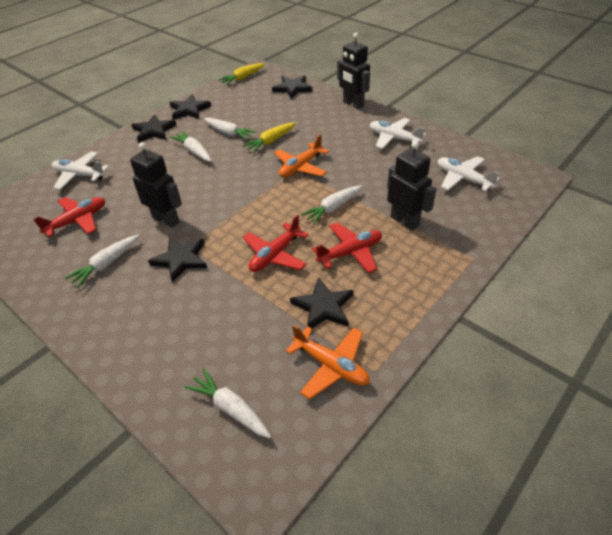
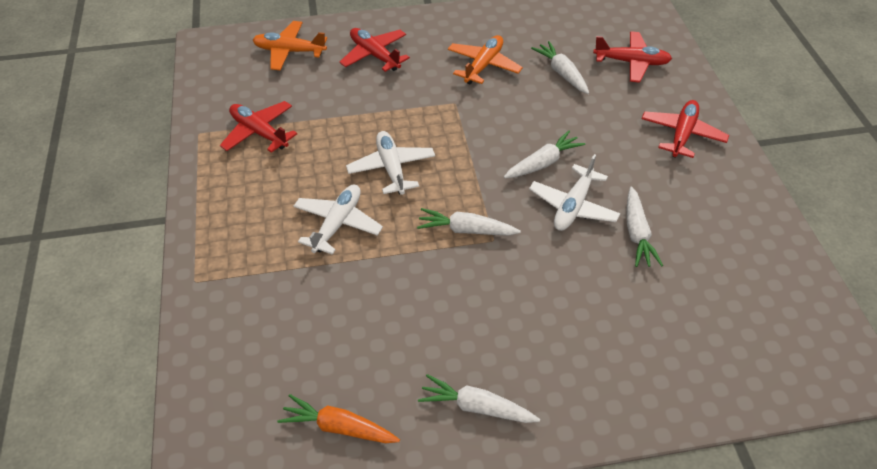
black robot: [130,142,182,228] [337,33,370,109] [387,141,436,231] = 3 -> none = 0
black star: [132,114,176,143] [148,237,207,283] [169,95,211,120] [272,76,313,99] [290,277,354,328] = 5 -> none = 0
orange carrot: none = 0 -> [277,394,400,443] = 1
red plane: [33,197,105,237] [243,215,309,272] [312,223,382,273] = 3 -> [220,101,297,153] [339,28,410,72] [593,31,672,83] [642,100,729,158] = 4
yellow carrot: [218,63,265,85] [243,123,296,153] = 2 -> none = 0

